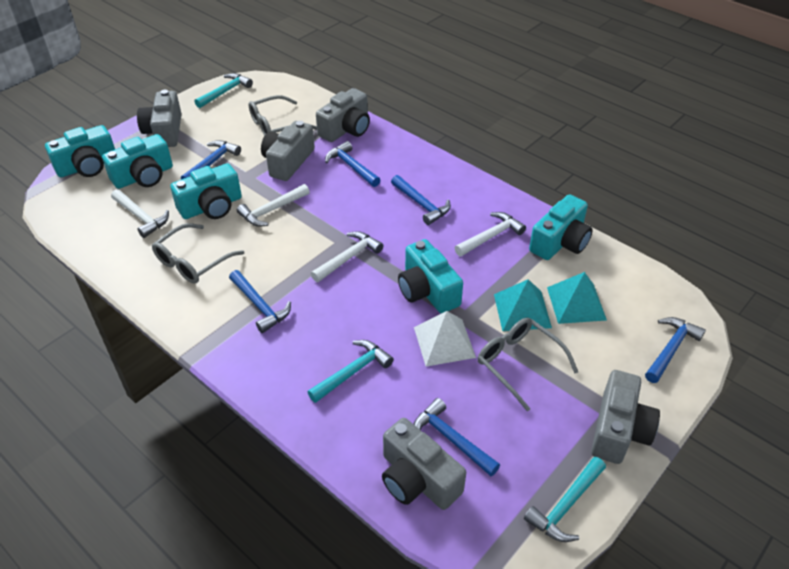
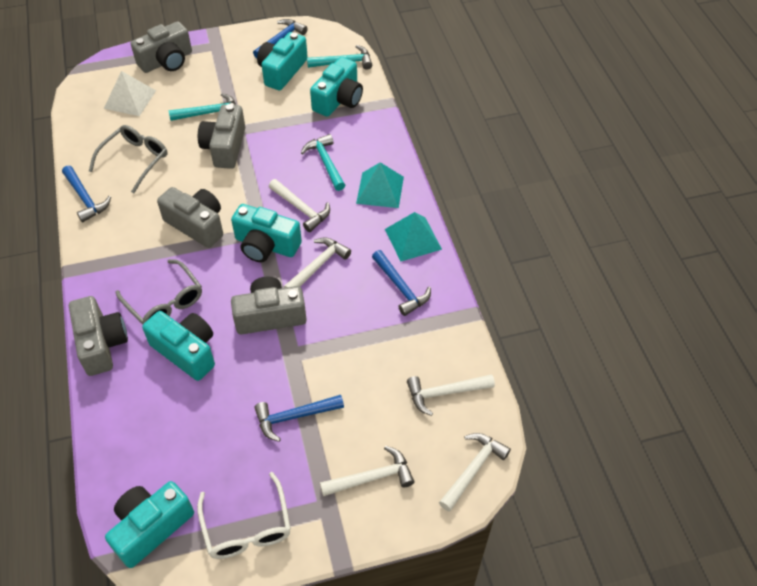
blue hammer: [181,140,241,180] [229,270,291,333] [325,141,381,187] [391,175,451,225] [414,398,500,476] [645,317,706,383] = 6 -> [62,166,111,222] [253,19,308,58] [254,395,344,442] [372,250,431,316] = 4
grey glasses: [152,223,244,284] [248,95,317,136] [478,318,578,411] = 3 -> [89,125,168,193] [116,259,202,324] = 2
white glasses: none = 0 -> [197,472,291,559] = 1
white hammer: [111,189,169,238] [237,184,310,227] [311,231,384,282] [455,212,526,256] = 4 -> [269,179,330,232] [284,237,351,288] [320,446,414,496] [407,374,495,416] [439,433,511,512] = 5

